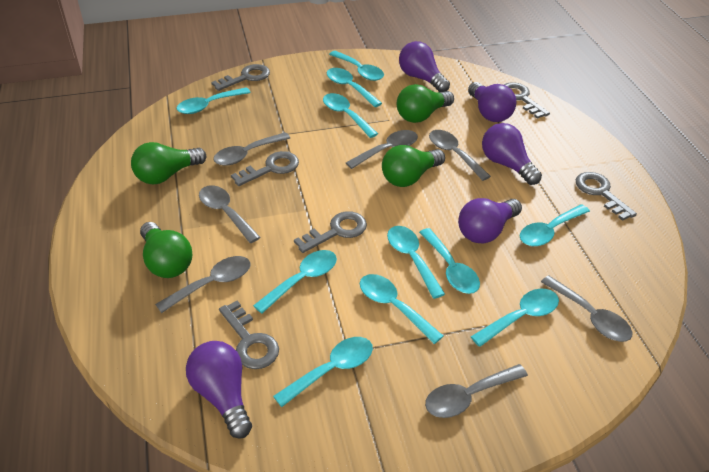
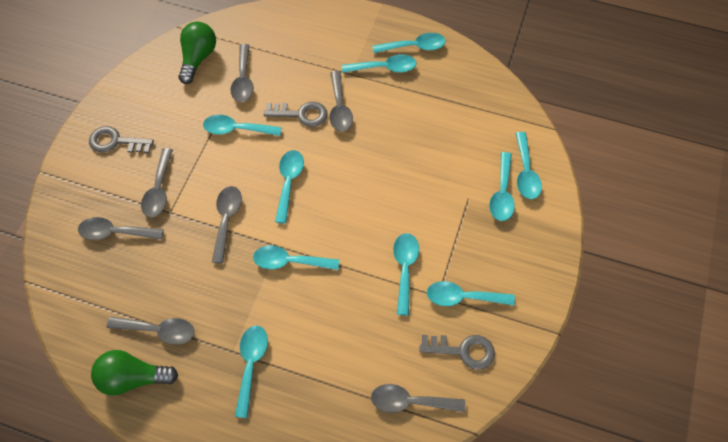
green light bulb: [131,142,206,184] [140,222,192,278] [382,145,445,187] [397,84,454,123] = 4 -> [91,350,178,396] [178,22,216,84] = 2
grey key: [211,64,270,91] [219,301,279,369] [231,151,299,186] [294,211,367,253] [504,82,550,119] [576,172,637,221] = 6 -> [89,126,154,153] [264,102,328,127] [419,335,495,370] = 3
purple light bulb: [186,341,252,438] [399,41,450,92] [458,198,522,243] [468,82,516,122] [482,123,542,185] = 5 -> none = 0
turquoise spoon: [176,87,251,114] [253,250,337,314] [273,337,373,407] [323,93,378,138] [327,68,382,107] [329,51,384,81] [360,274,443,344] [387,226,445,299] [419,228,480,294] [471,289,559,347] [520,204,590,246] = 11 -> [203,115,282,136] [235,326,268,418] [253,246,339,270] [275,150,304,223] [342,54,417,73] [372,33,446,53] [393,233,419,315] [426,281,515,306] [489,152,515,221] [515,132,542,199] = 10

